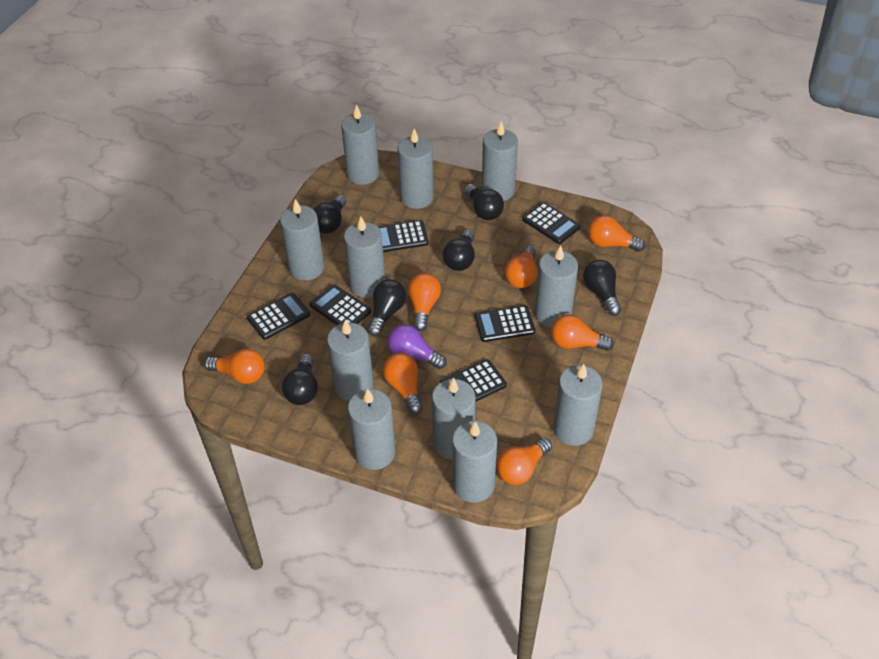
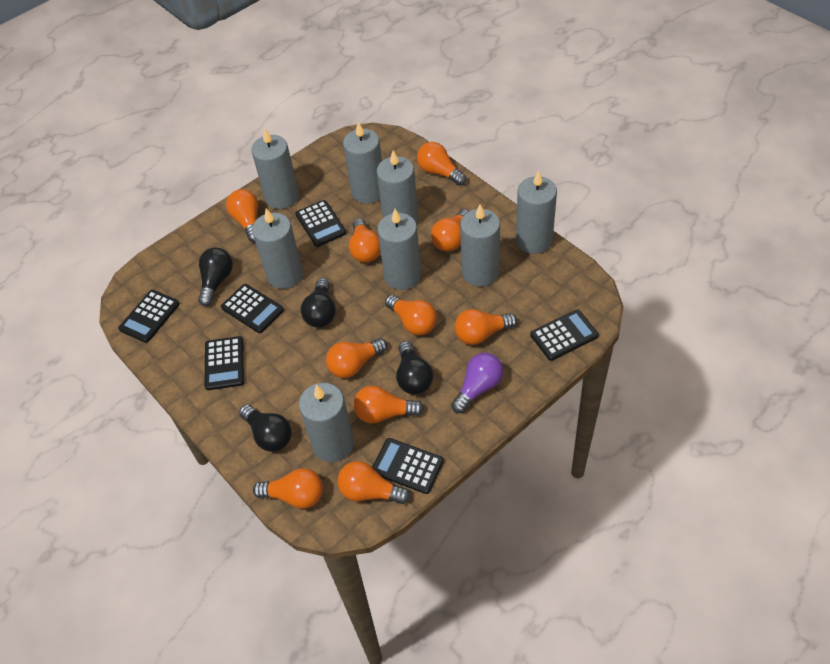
black light bulb: [282,353,318,405] [313,195,347,234] [368,279,406,336] [443,229,475,271] [464,184,504,220] [583,260,621,316] = 6 -> [198,247,233,306] [239,404,292,452] [301,278,336,328] [396,341,433,395] = 4
grey candle: [280,199,324,281] [327,320,374,401] [341,104,379,185] [344,216,385,298] [348,388,395,470] [397,129,434,209] [432,378,476,460] [452,421,497,503] [482,121,518,201] [535,246,578,327] [553,364,603,446] = 11 -> [251,128,299,209] [252,208,303,289] [299,383,354,462] [343,122,382,203] [377,150,418,224] [377,209,421,290] [460,205,500,287] [516,170,557,254] = 8
orange light bulb: [204,349,265,384] [383,353,423,414] [408,273,441,331] [496,438,552,485] [505,245,537,288] [551,314,614,351] [588,215,645,252] = 7 -> [226,189,258,242] [253,468,323,509] [326,338,387,378] [337,461,410,504] [349,218,381,263] [354,386,424,423] [385,295,437,336] [417,142,466,186] [431,209,469,251] [455,309,517,345] = 10

